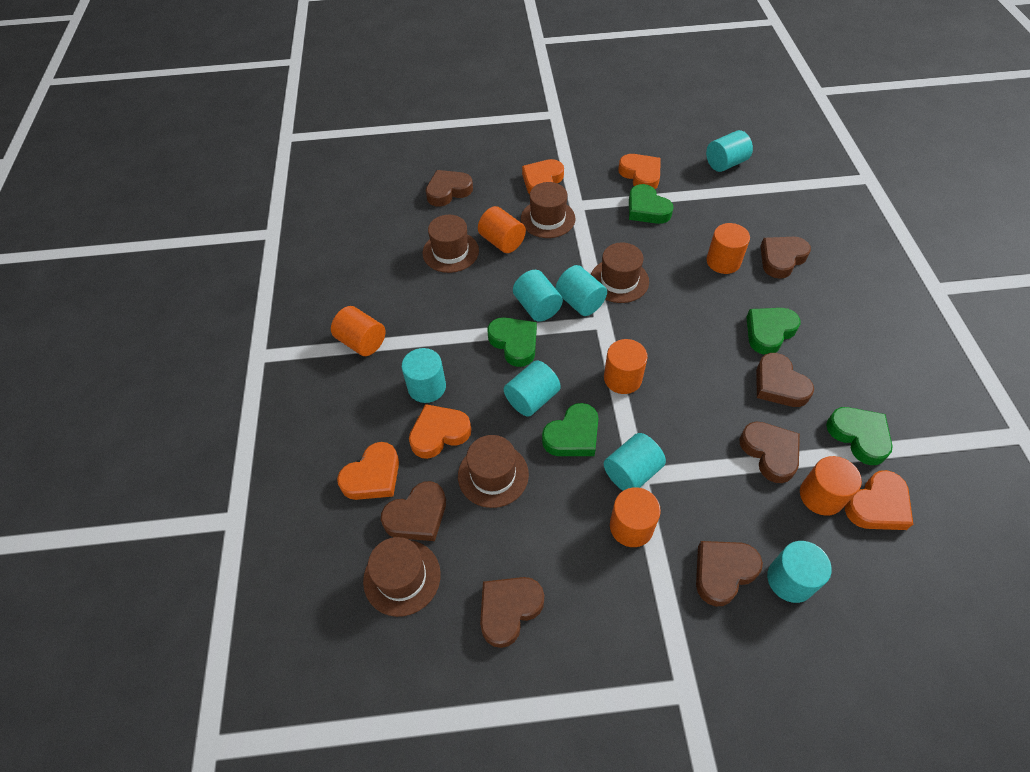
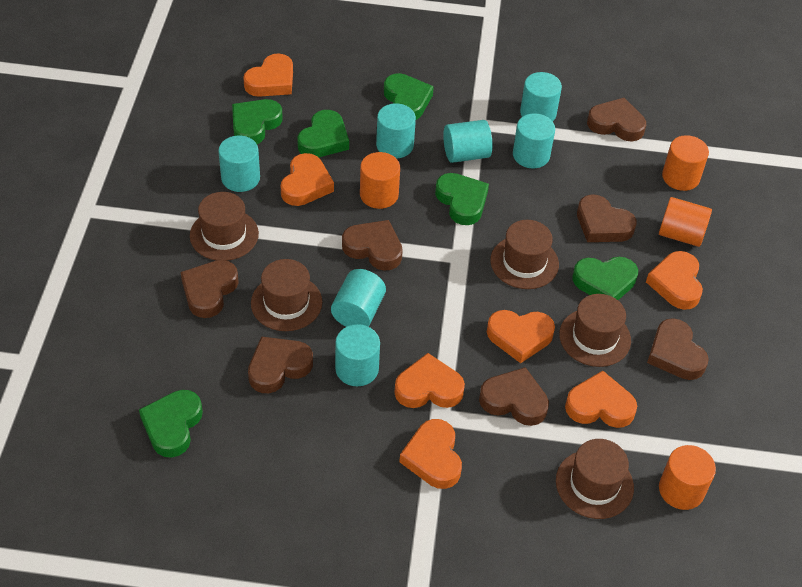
green heart: [488,317,537,367] [542,403,598,456] [629,184,674,224] [746,308,801,355] [826,407,892,465] = 5 -> [139,390,203,458] [232,99,283,144] [297,110,349,158] [384,73,434,120] [435,173,489,225] [572,257,638,300] = 6
orange cylinder: [331,306,385,356] [478,206,526,253] [604,339,648,394] [610,487,661,547] [706,223,750,274] [800,456,862,516] = 6 -> [360,152,400,209] [659,197,712,247] [659,445,716,510] [662,135,709,191] = 4
orange heart: [337,442,399,500] [409,404,471,459] [522,159,564,195] [618,154,661,189] [845,470,913,530] = 5 -> [243,53,293,97] [281,153,334,206] [394,353,465,408] [399,419,462,489] [487,310,555,363] [565,371,637,428] [646,251,703,310] = 7

